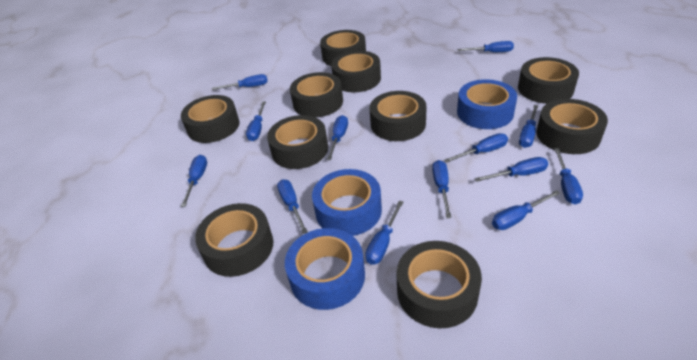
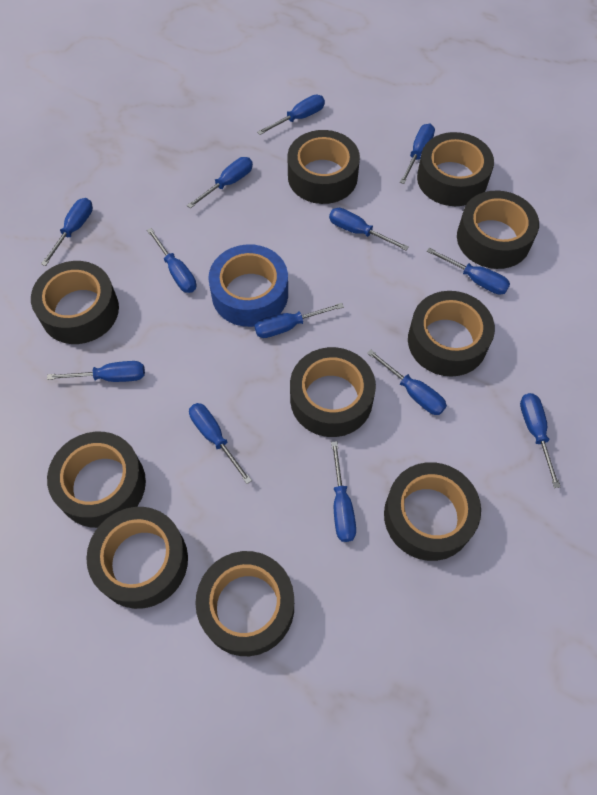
blue tape: [285,228,365,310] [312,169,382,236] [457,79,517,129] = 3 -> [208,244,288,327] = 1

